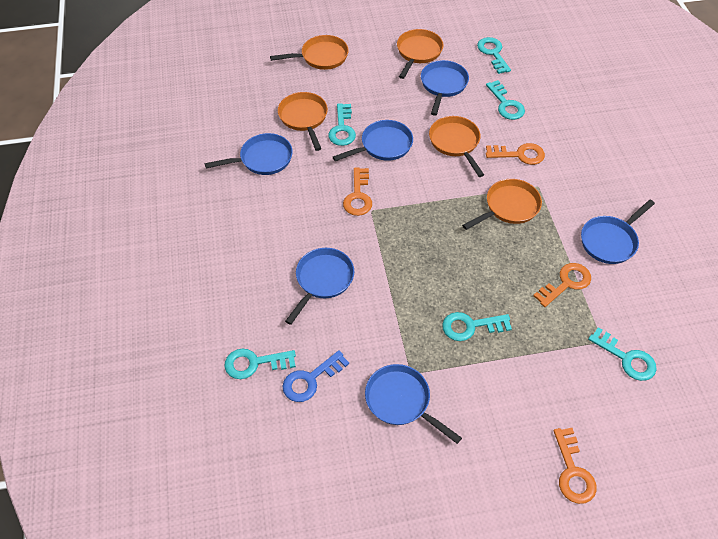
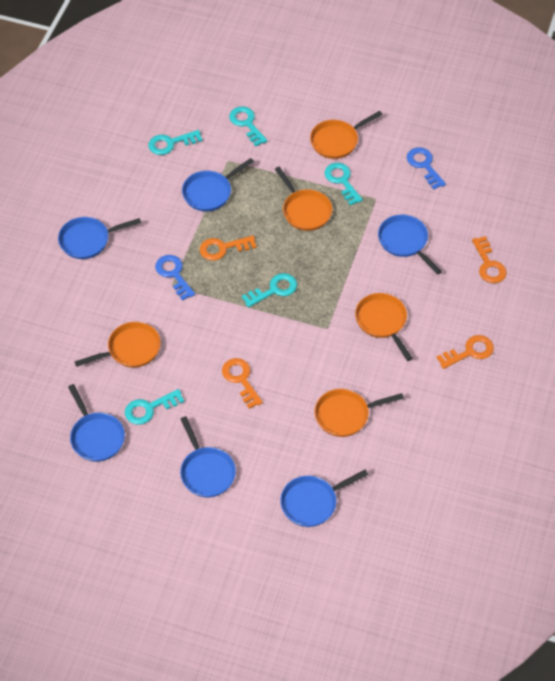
blue key: [282,350,349,402] = 1 -> [155,255,195,301] [407,147,446,189] = 2
turquoise key: [224,348,296,379] [328,103,356,146] [442,312,512,341] [477,37,511,74] [486,80,525,120] [588,327,657,381] = 6 -> [125,389,185,425] [148,130,203,155] [229,106,267,146] [242,273,297,307] [324,163,363,206] = 5

